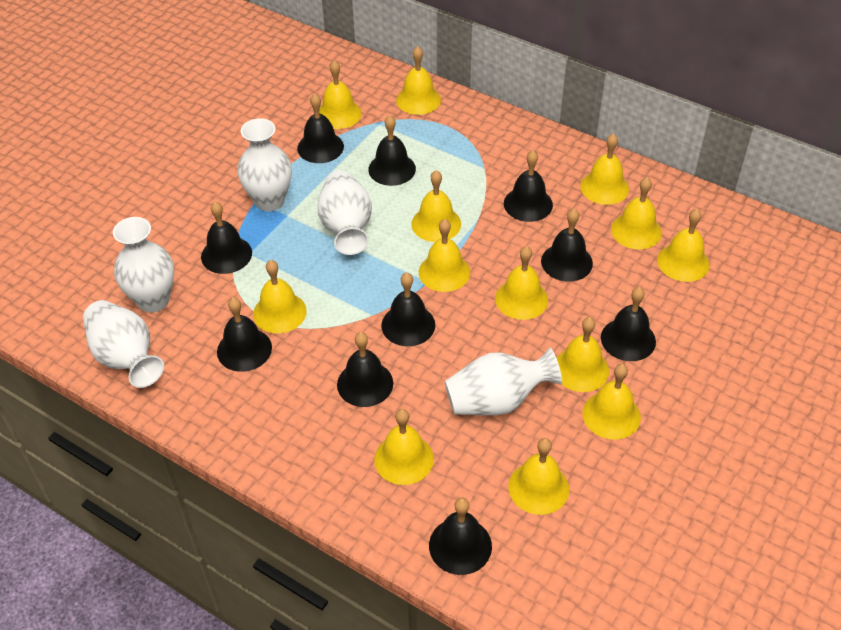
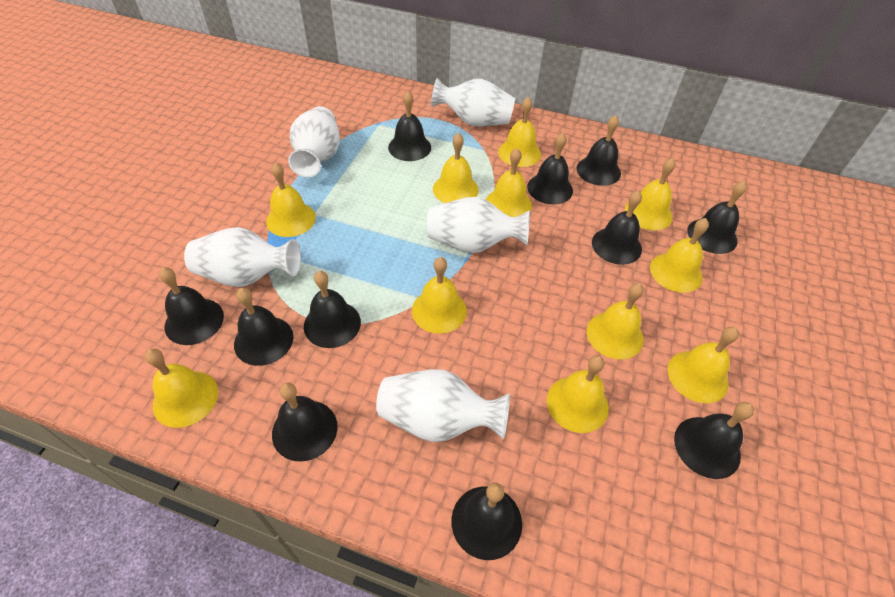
black bell: [201,202,252,274] [217,297,272,372] [297,94,344,163] [337,332,393,407] [368,115,416,186] [381,272,435,346] [429,497,492,575] [504,150,553,222] [541,209,593,282] [601,287,656,361] = 10 -> [159,267,224,345] [234,288,293,366] [272,382,338,462] [304,271,361,348] [388,91,431,161] [451,483,522,560] [527,133,573,205] [576,115,621,186] [592,190,642,265] [674,402,754,479] [687,181,747,254] = 11
yellow bell: [253,260,307,333] [319,60,362,129] [374,409,434,485] [396,46,441,115] [411,170,461,242] [419,219,470,292] [495,246,548,320] [508,438,569,515] [557,317,609,392] [580,133,629,205] [583,364,641,440] [611,177,662,249] [657,209,710,282] = 13 -> [145,349,218,428] [266,162,316,237] [412,257,467,334] [433,133,479,203] [486,148,532,217] [498,97,541,167] [547,355,609,433] [587,283,644,359] [625,158,676,230] [650,218,709,293] [668,327,739,403] = 11

